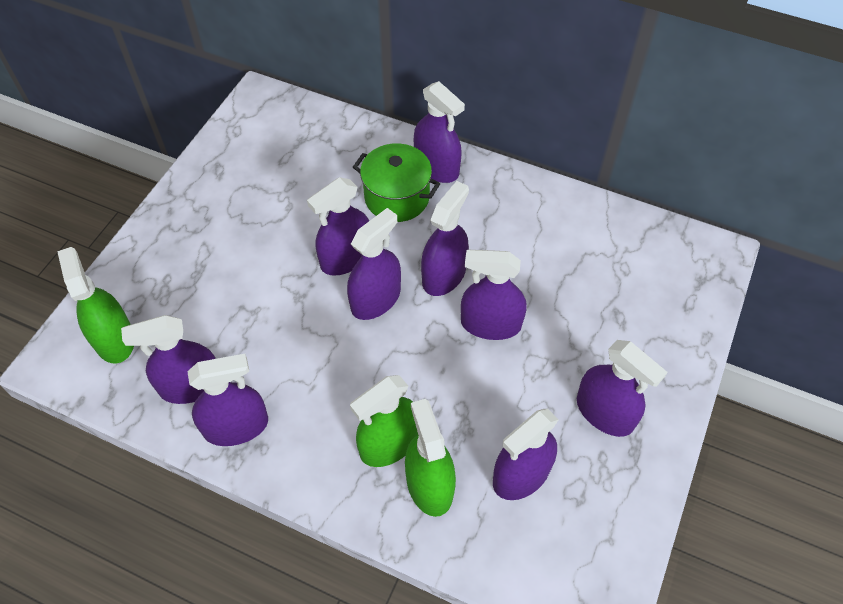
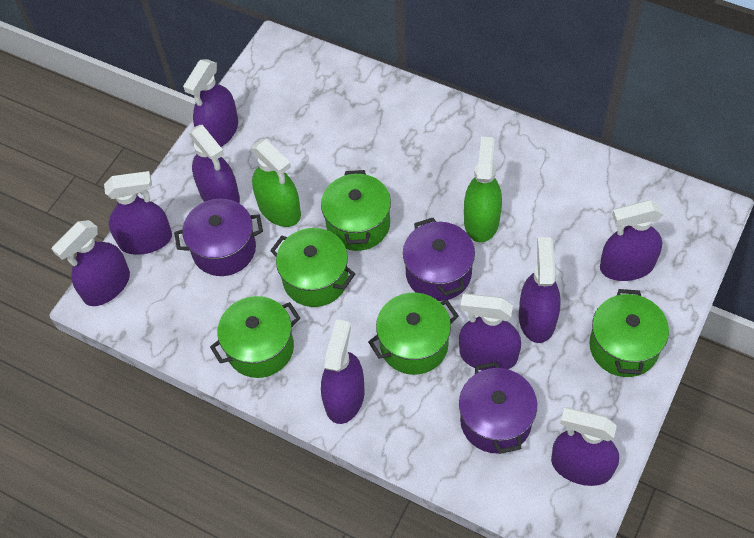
green pot: [353,143,440,222] = 1 -> [210,296,300,378] [270,228,355,307] [321,170,391,251] [368,293,458,375] [589,289,669,377] = 5
green spray bottle: [57,247,134,364] [350,375,418,467] [405,399,456,517] = 3 -> [252,139,301,227] [464,136,502,242] = 2
purple pot: none = 0 -> [174,199,263,276] [403,218,475,301] [459,362,537,454] = 3

